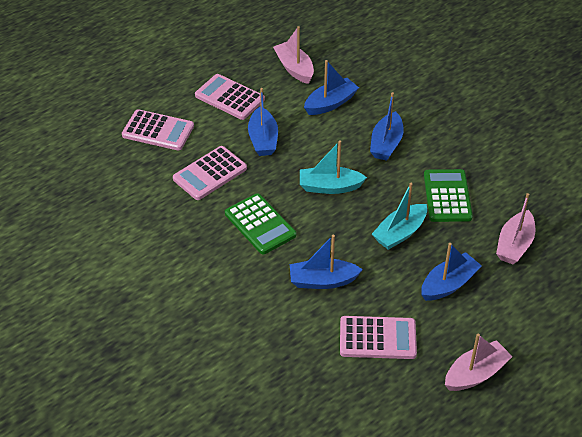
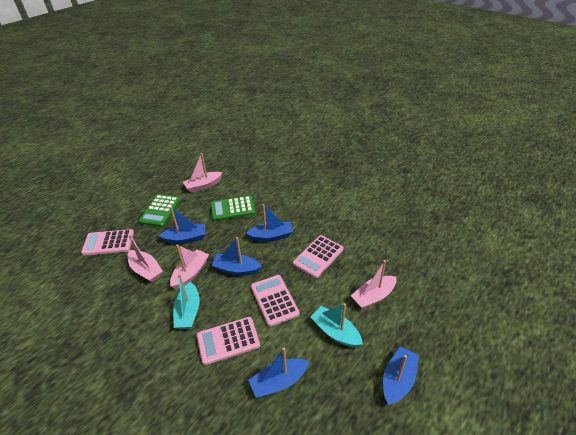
pink boat: [273,26,314,84] [445,334,513,391] [496,193,535,264] = 3 -> [127,234,163,282] [170,244,209,290] [183,153,222,193] [351,260,396,309] = 4

